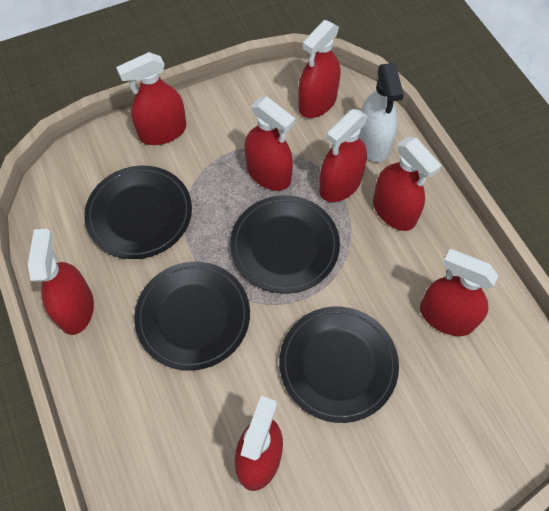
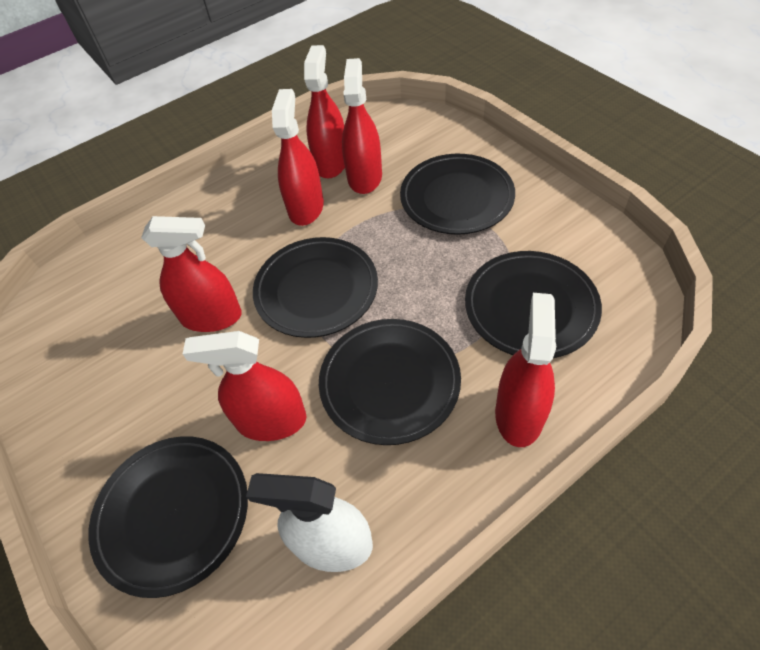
black plate: [85,166,192,259] [134,262,250,371] [230,195,340,293] [279,307,399,423] = 4 -> [88,436,248,598] [253,237,378,338] [319,319,461,445] [400,154,515,235] [465,251,602,358] = 5
red spray bottle: [28,229,94,335] [116,52,187,145] [235,396,283,491] [244,96,296,191] [298,20,340,118] [319,109,368,202] [373,137,442,231] [420,249,499,336] = 8 -> [141,216,242,332] [183,331,306,441] [272,89,324,226] [304,45,345,178] [342,58,382,194] [495,293,556,447] = 6

